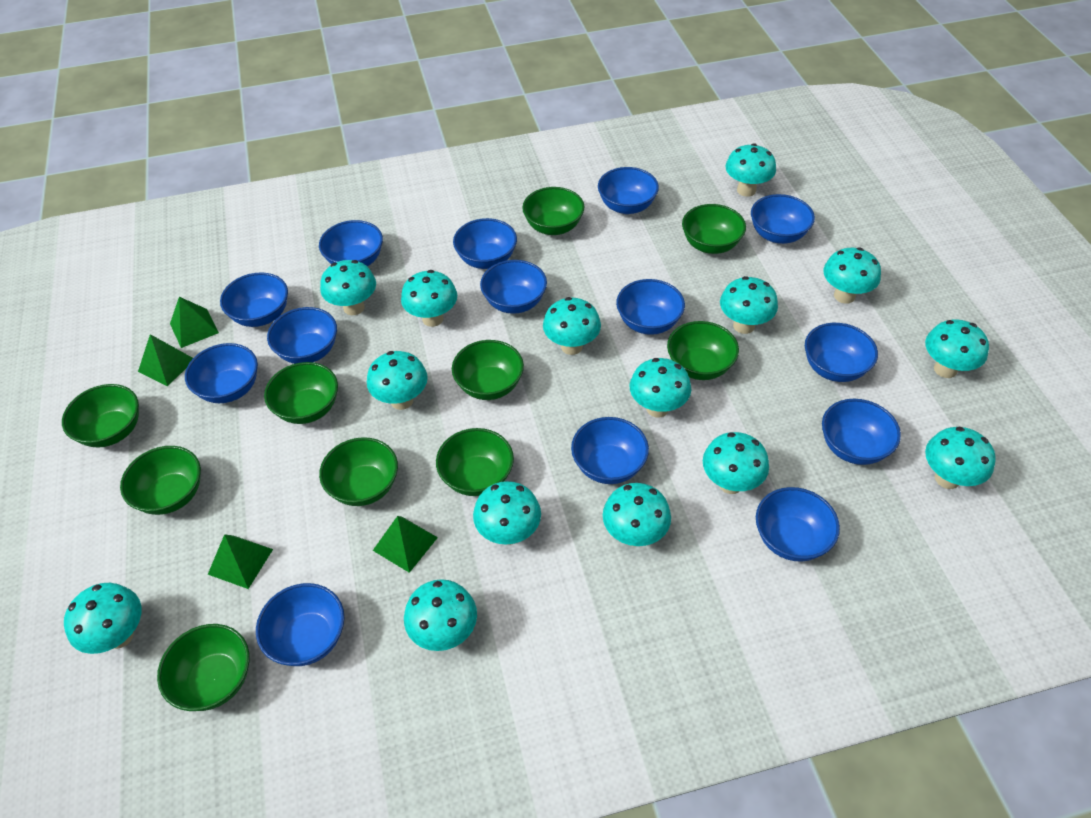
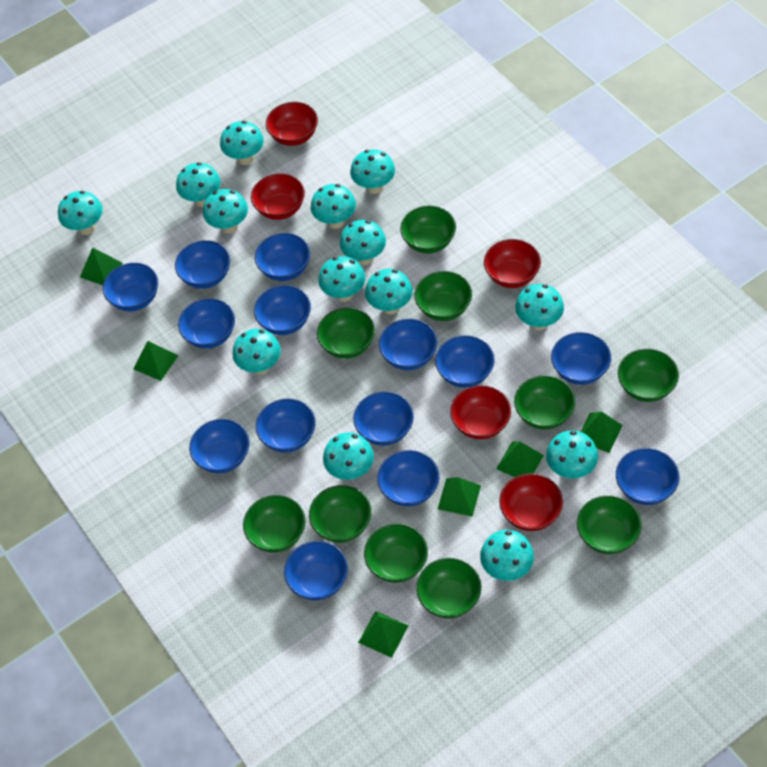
green pyramid: [138,334,193,386] [170,297,219,348] [208,534,273,589] [373,516,438,573] = 4 -> [80,248,123,285] [133,341,179,381] [358,611,409,658] [438,477,481,517] [496,441,544,477] [581,412,623,453] = 6
red bowl: none = 0 -> [251,173,305,220] [266,102,318,146] [450,385,511,439] [484,239,541,288] [499,473,563,531] = 5
turquoise mushroom: [64,583,141,654] [320,260,376,315] [367,351,428,410] [401,270,457,327] [404,579,477,651] [473,481,541,545] [543,297,601,355] [603,483,671,547] [630,358,691,417] [703,432,769,494] [720,276,778,334] [725,143,776,197] [823,247,881,304] [925,319,989,378] [925,427,996,489] = 15 -> [58,191,103,235] [176,162,221,207] [203,189,248,234] [220,121,264,165] [232,329,281,375] [311,184,356,229] [318,256,365,302] [323,432,374,480] [340,220,386,265] [350,149,395,194] [365,269,413,314] [480,530,534,581] [515,284,564,330] [546,430,598,479] = 14

